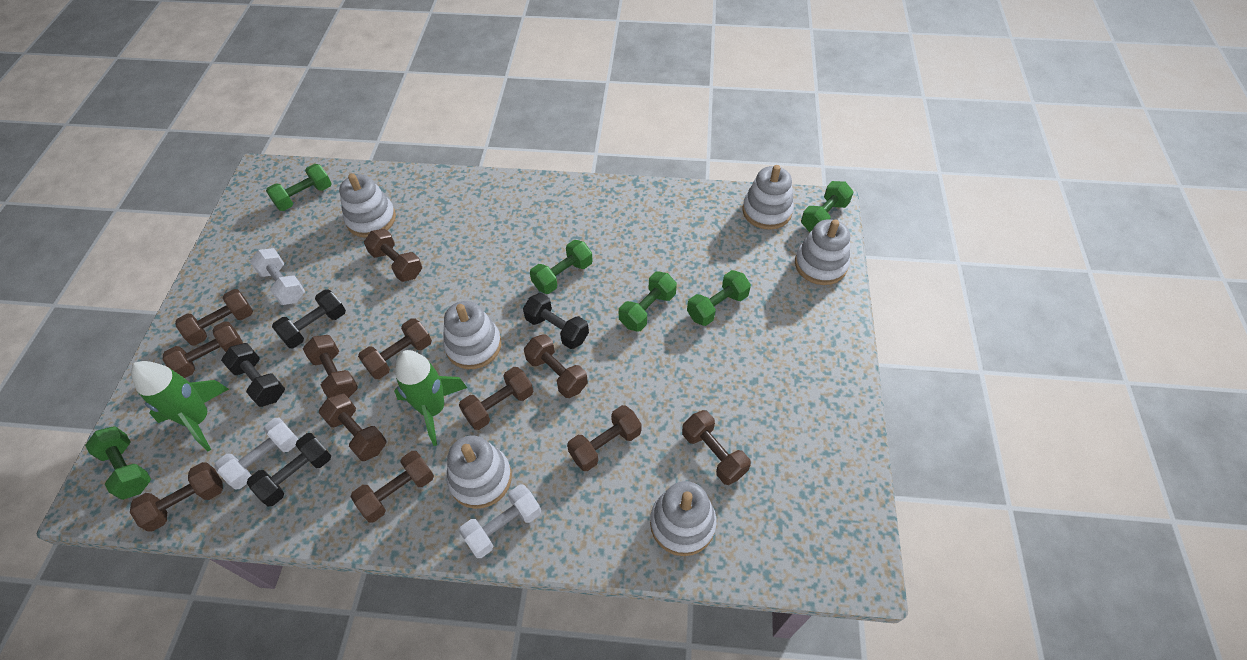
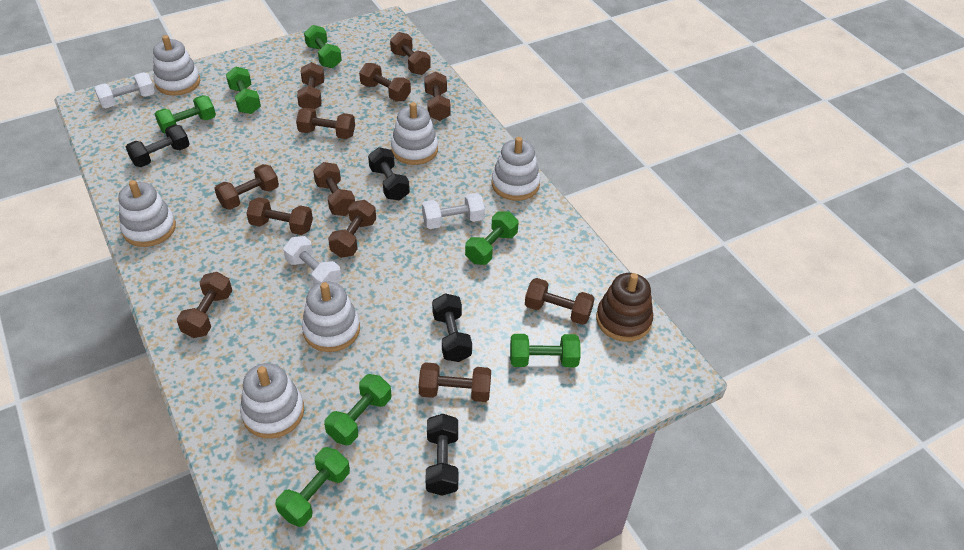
brown stacking toy: none = 0 -> [596,273,653,342] = 1
green dumbbell: [85,426,151,500] [266,164,332,211] [530,240,593,294] [619,272,677,332] [687,270,751,326] [801,181,854,232] = 6 -> [155,95,216,134] [226,66,261,114] [275,447,350,527] [304,25,342,68] [324,374,391,445] [465,211,519,265] [510,334,581,367] = 7
green rocket: [131,361,229,451] [394,350,467,446] = 2 -> none = 0

